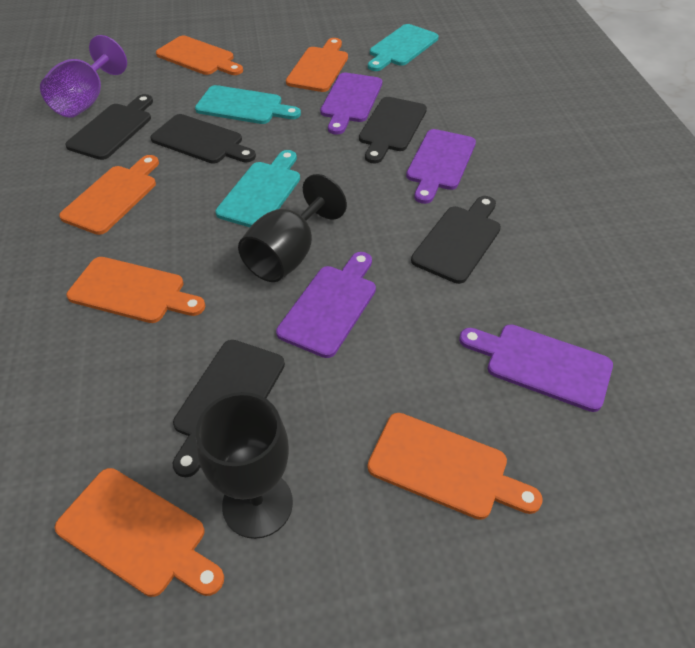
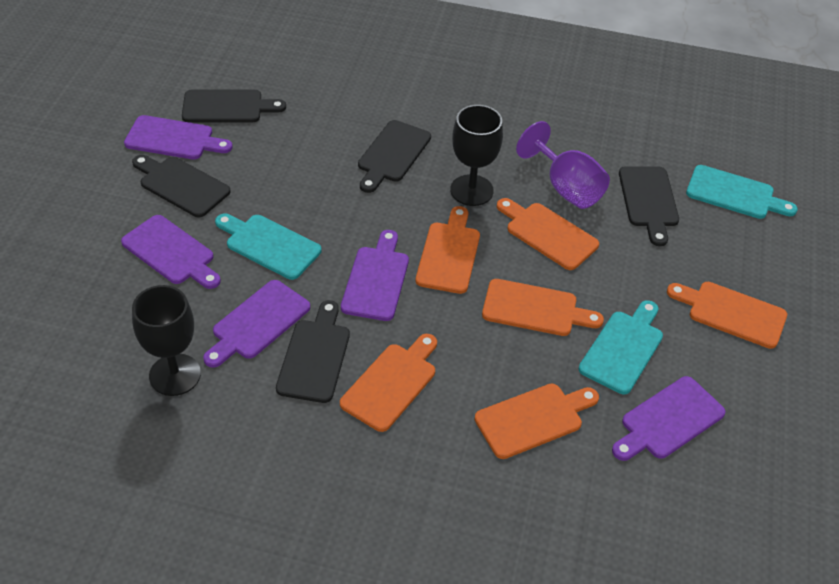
purple cutting board: [276,252,376,358] [320,73,382,135] [406,129,476,204] [459,324,613,412] = 4 -> [121,215,221,289] [124,115,233,160] [203,280,310,368] [341,230,409,321] [612,376,725,461] = 5

